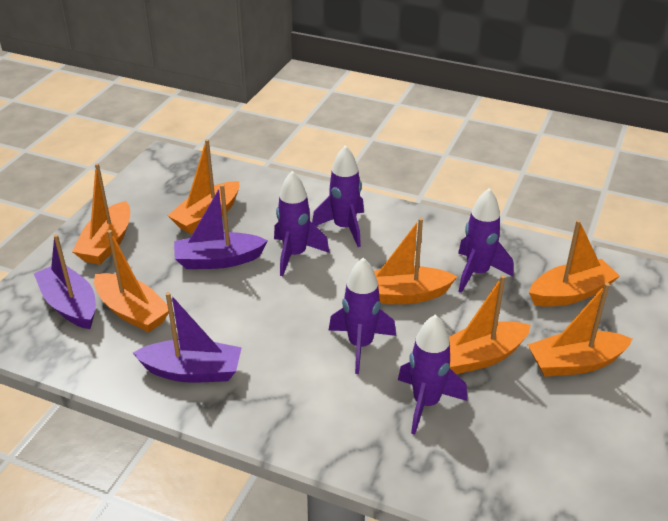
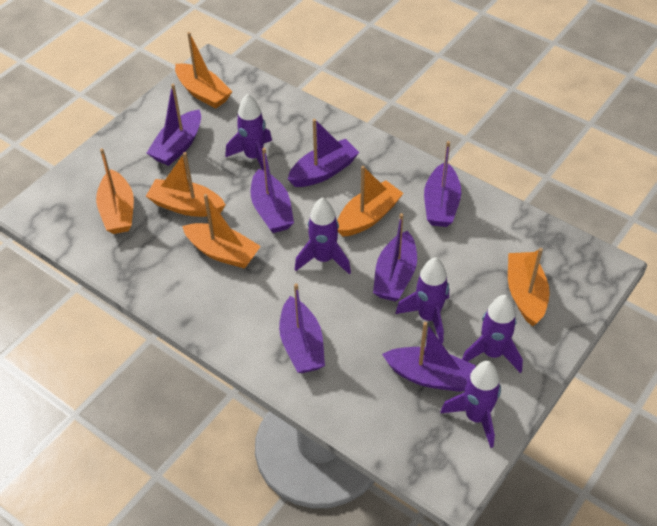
orange boat: [72,163,130,265] [94,230,169,333] [167,139,240,234] [374,218,457,304] [449,275,531,374] [528,283,632,377] [529,220,620,307] = 7 -> [96,148,134,234] [146,152,226,217] [175,32,232,108] [182,194,261,269] [337,166,404,237] [508,248,550,326] = 6
purple boat: [34,234,96,329] [133,292,242,383] [174,184,268,269] = 3 -> [147,84,201,166] [251,148,294,233] [279,283,325,373] [288,119,359,187] [373,213,417,301] [382,322,476,392] [424,141,461,227] = 7

